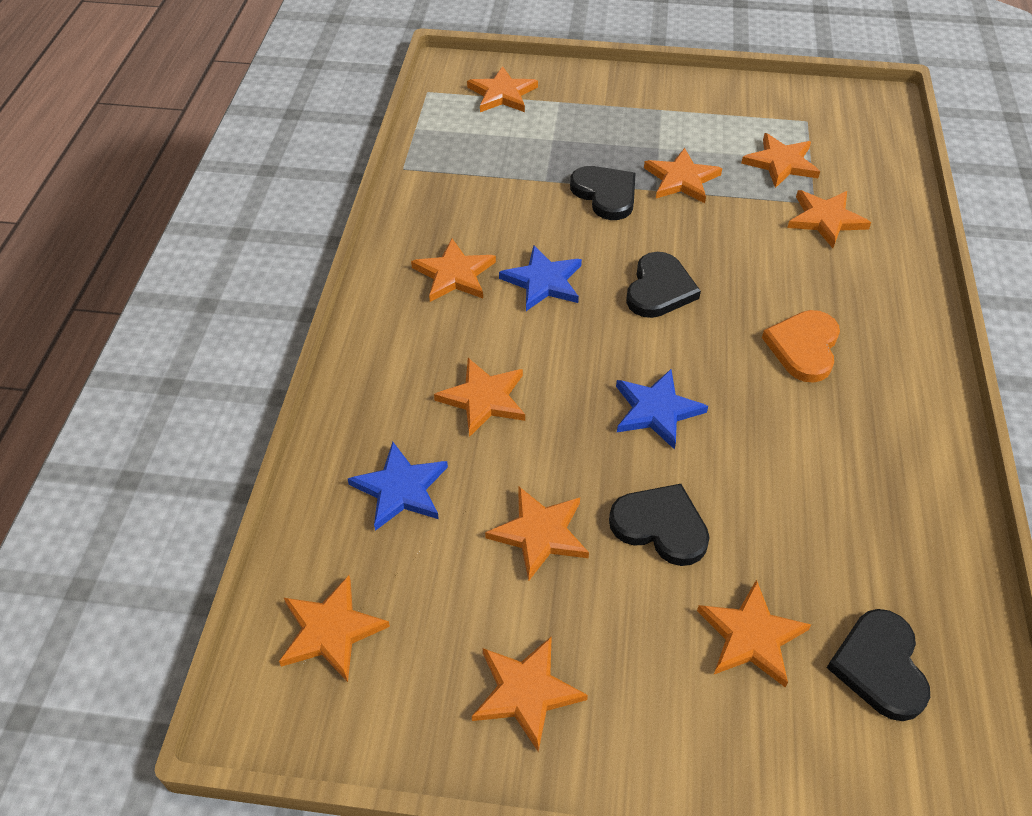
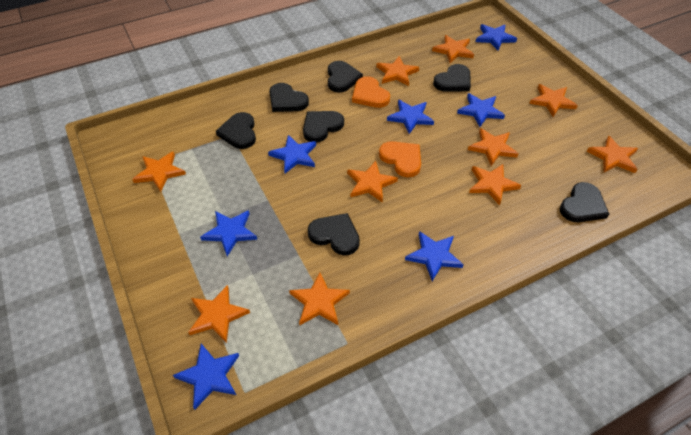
black heart: [570,166,636,220] [609,484,710,566] [626,252,701,318] [827,609,930,721] = 4 -> [216,112,256,149] [269,83,309,112] [303,111,344,143] [308,213,360,255] [328,61,363,93] [433,64,471,92] [559,182,609,222] = 7
blue star: [348,442,448,531] [499,245,582,311] [616,369,708,450] = 3 -> [173,344,239,410] [200,210,257,256] [268,135,316,173] [387,100,434,134] [405,231,464,281] [457,93,505,127] [476,24,517,50] = 7
orange heart: [762,310,840,383] = 1 -> [352,76,390,108] [379,141,421,177] = 2

